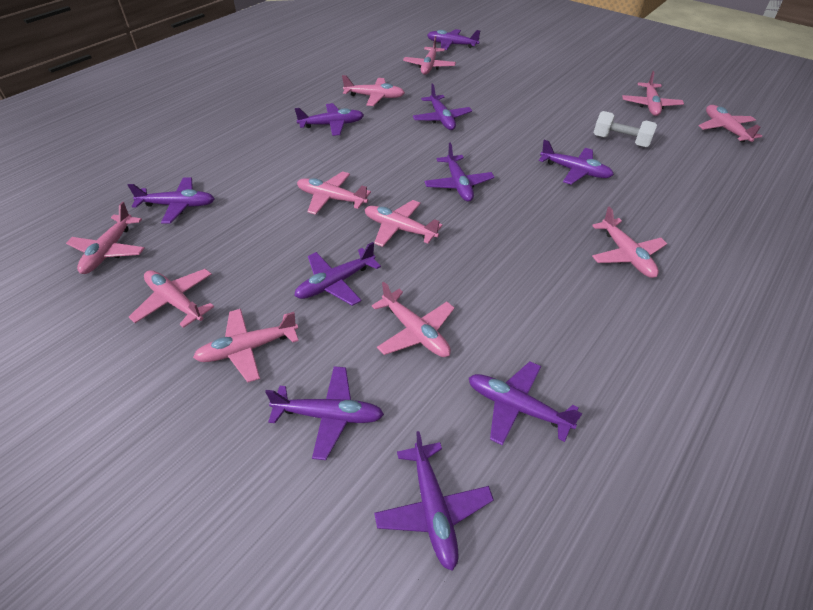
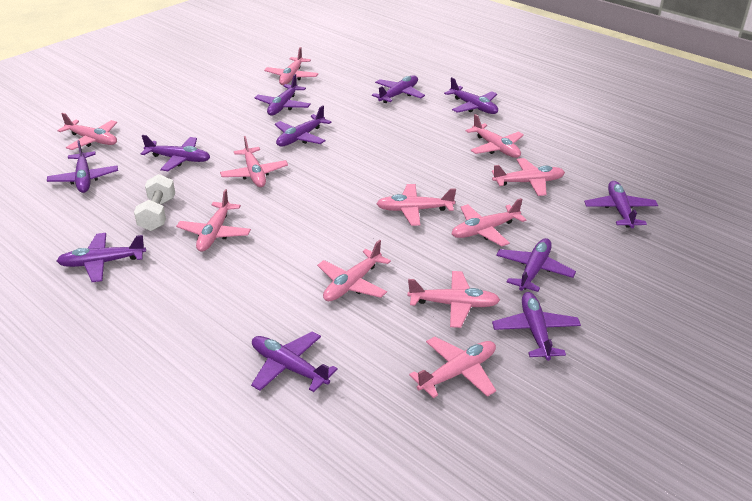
purple plane: [128,177,215,224] [265,366,384,460] [294,242,381,306] [295,103,364,136] [374,431,494,571] [413,84,472,130] [424,143,495,202] [427,29,480,50] [469,361,582,446] [539,140,614,185] = 10 -> [47,140,118,193] [57,233,146,282] [141,135,210,171] [251,331,338,392] [255,74,311,116] [275,106,331,147] [372,75,425,103] [444,77,498,114] [492,292,581,361] [496,238,576,292] [584,181,658,228] = 11

